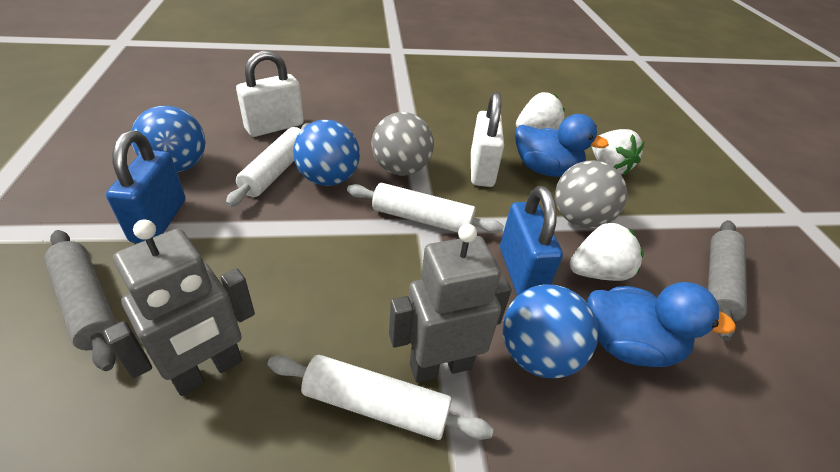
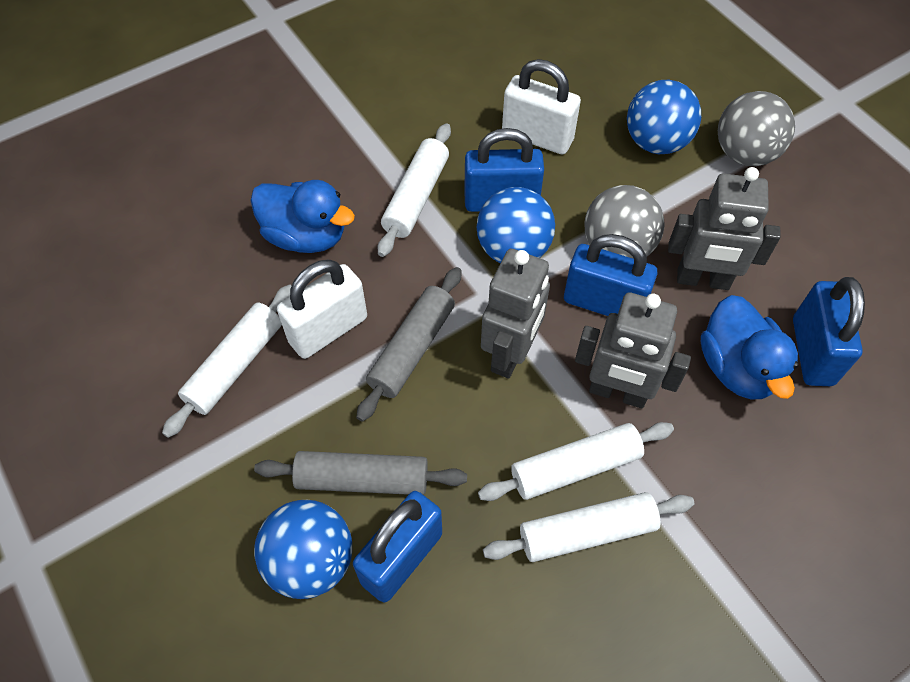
blue padlock: [106,130,185,243] [500,186,563,296] = 2 -> [353,491,442,602] [464,128,544,212] [564,234,657,316] [793,277,865,386] = 4
grey robot: [103,220,255,396] [389,224,512,383] = 2 -> [481,249,550,378] [575,292,691,408] [668,167,781,290] = 3
white rolling pin: [226,123,310,207] [268,355,493,440] [347,183,504,234] = 3 -> [162,285,292,438] [378,123,451,257] [478,422,674,501] [483,492,694,562] = 4
white strawberry: [516,92,565,130] [570,222,644,281] [592,129,644,175] = 3 -> none = 0

